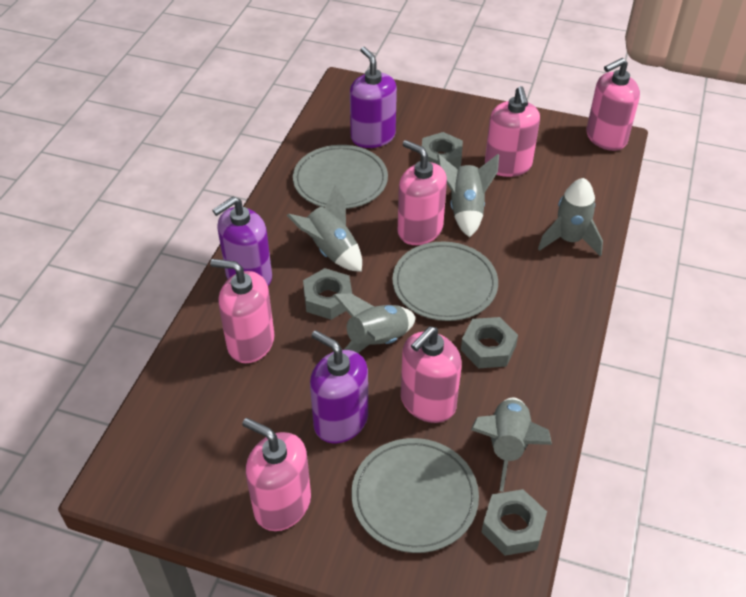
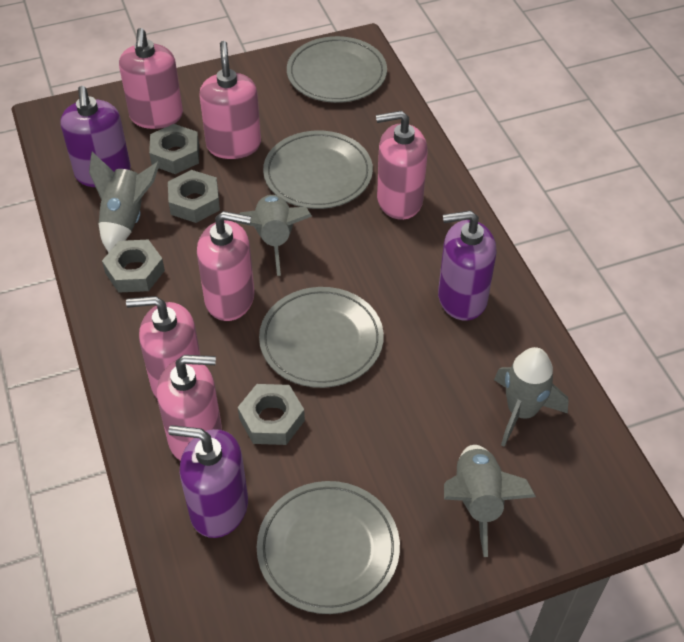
grey plate: [293,145,388,209] [351,438,479,553] [392,242,498,321] = 3 -> [257,481,400,614] [259,287,384,388] [263,131,373,209] [287,36,387,103] = 4
grey rocket: [287,185,362,272] [333,294,415,353] [437,154,499,238] [471,398,552,492] [538,178,603,256] = 5 -> [89,152,160,253] [236,195,312,276] [444,445,536,557] [494,347,569,447] = 4

